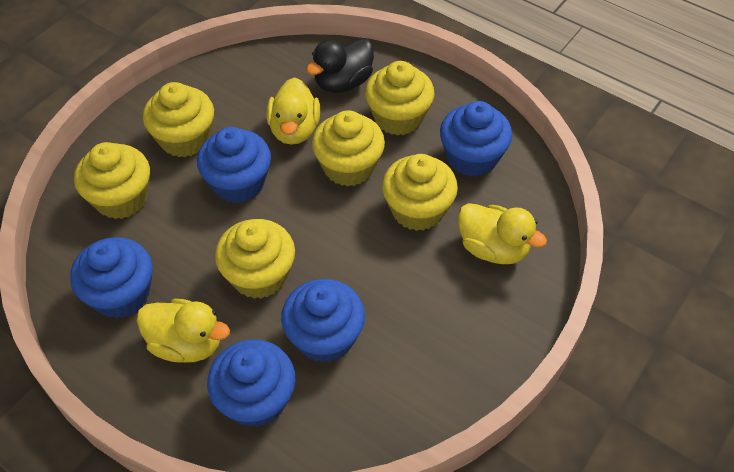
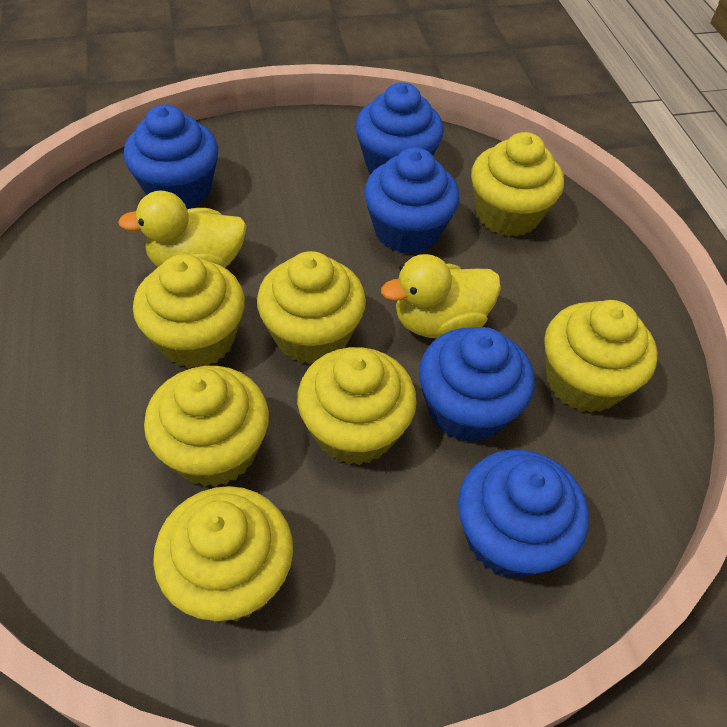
black duck: [306,38,374,93] = 1 -> none = 0
yellow cupcake: [74,142,150,219] [143,82,214,157] [215,219,295,299] [312,110,385,186] [365,61,434,136] [382,154,458,231] = 6 -> [133,254,245,368] [144,366,269,487] [153,486,293,623] [257,251,366,364] [297,347,417,465] [471,132,564,237] [544,300,658,413] = 7
yellow duck: [137,299,230,363] [266,77,320,145] [458,203,547,264] = 3 -> [118,190,247,268] [381,254,501,338] = 2

